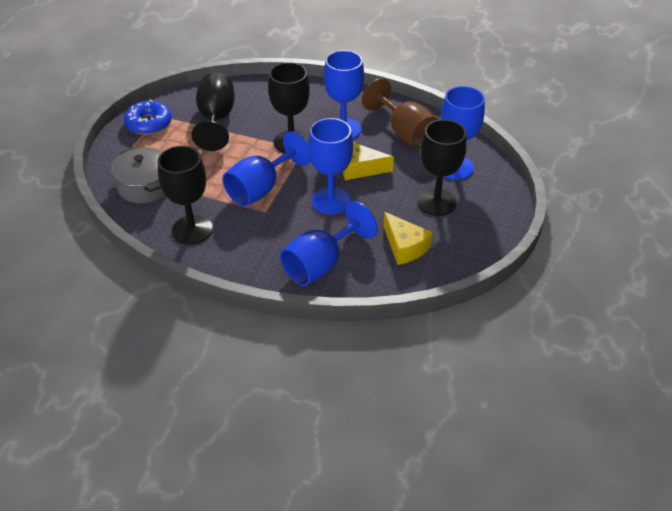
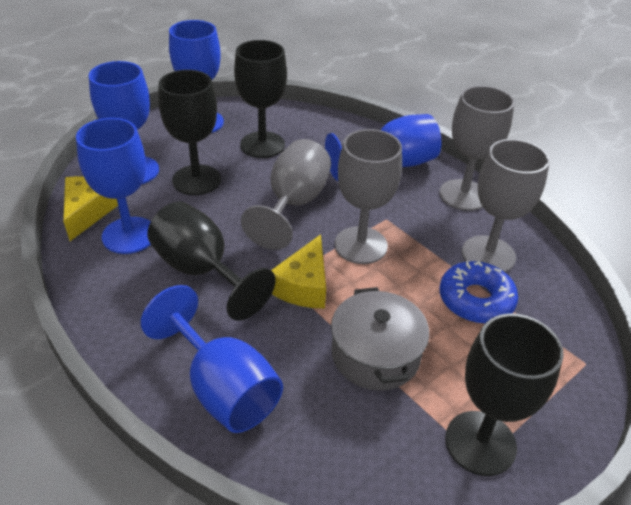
brown goblet: [362,78,438,149] = 1 -> none = 0
grey goblet: none = 0 -> [241,139,331,250] [335,129,402,264] [439,86,514,211] [462,139,550,272] = 4

